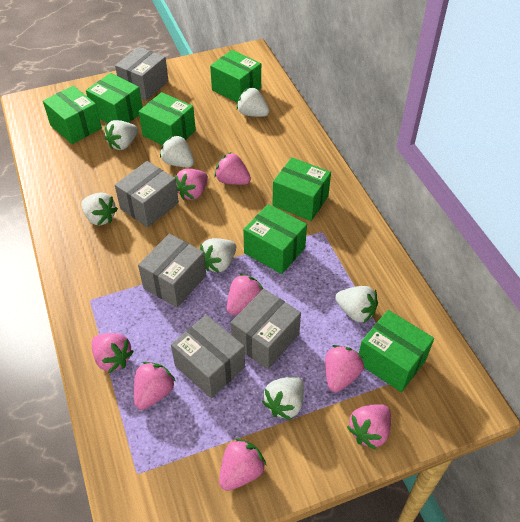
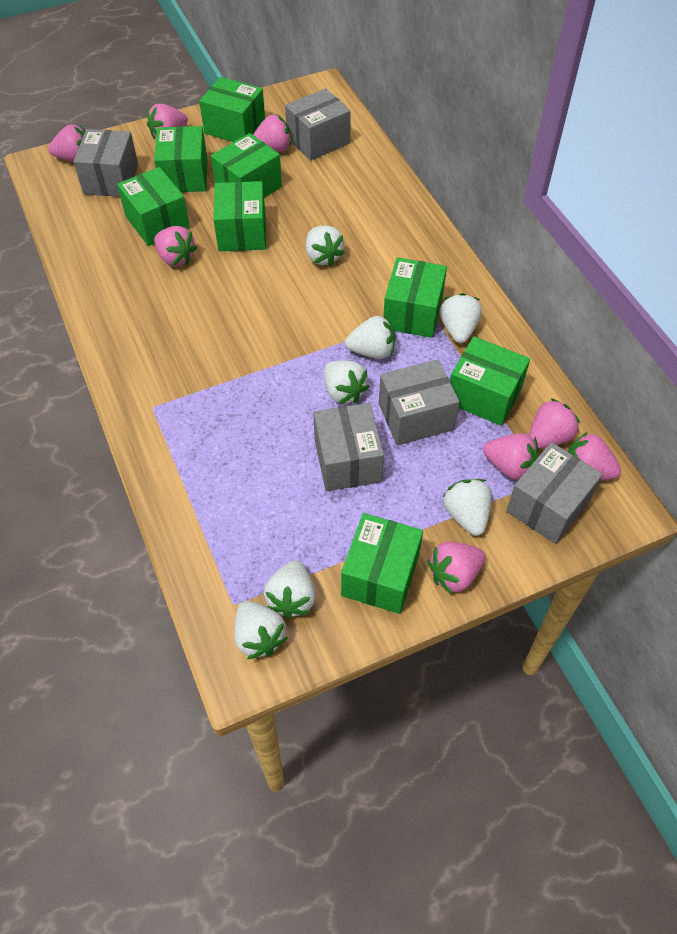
green box: [43,86,102,144] [86,73,143,123] [139,92,196,145] [210,50,261,103] [243,204,307,274] [272,157,331,221] [359,310,434,392] = 7 -> [117,167,190,246] [154,126,207,192] [199,77,265,142] [211,133,282,198] [213,181,266,251] [341,513,423,614] [383,257,447,338] [450,336,530,426] = 8

